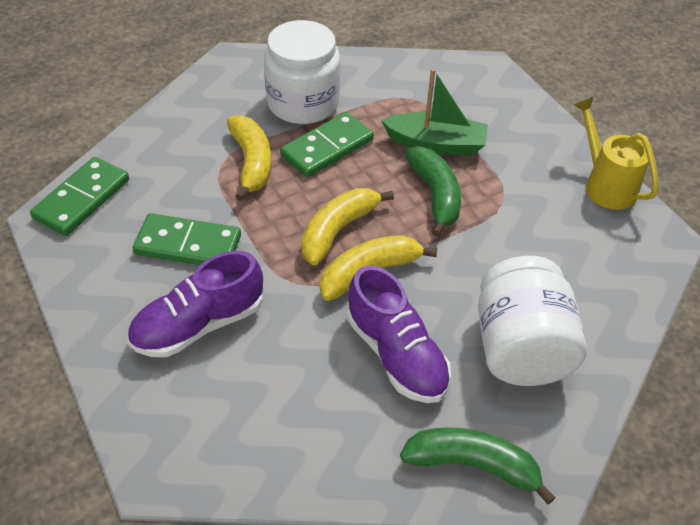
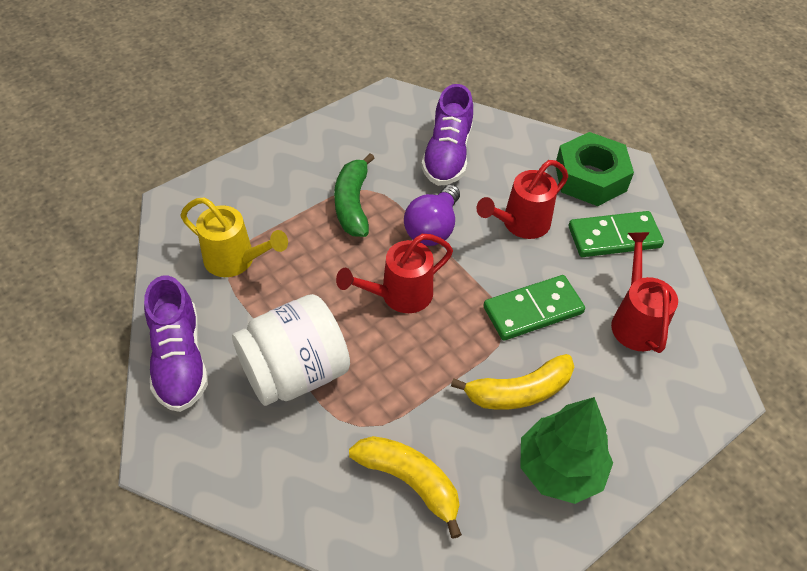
green banana: [400,427,556,505] [405,146,461,237] = 2 -> [334,153,374,237] = 1
green boat: [381,68,488,155] = 1 -> none = 0
green domino: [30,157,129,236] [133,213,241,265] [280,112,374,177] = 3 -> [483,275,585,341] [569,211,664,257] = 2
green nut: none = 0 -> [556,132,634,206] = 1
green tree: none = 0 -> [520,397,613,504] = 1
purple light bulb: none = 0 -> [404,185,460,246] = 1
red watering can: none = 0 -> [336,234,453,313] [477,160,568,239] [611,232,678,353] = 3
white jar: [264,20,340,124] [478,256,587,386] = 2 -> [232,294,350,406] = 1
yellow banana: [227,115,271,201] [301,188,394,265] [320,235,437,301] = 3 -> [349,436,462,539] [451,354,574,410] = 2

